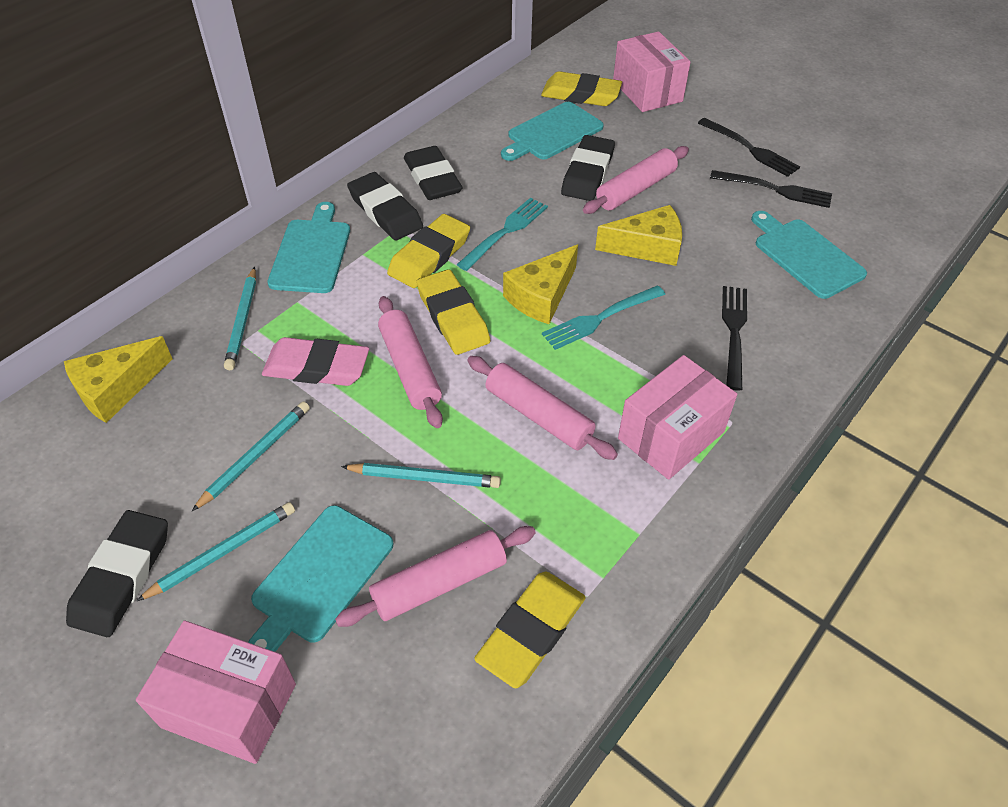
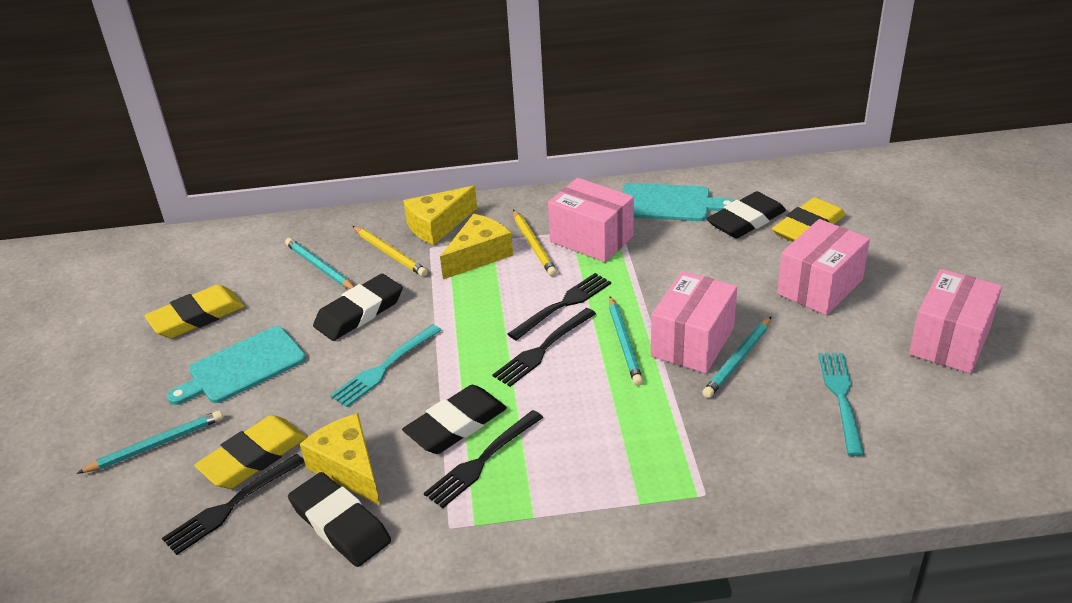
black fork: [698,118,800,177] [710,170,832,208] [722,286,747,391] = 3 -> [162,454,305,555] [424,410,543,508] [493,308,596,387] [508,273,611,341] = 4
pink box: [136,620,296,764] [613,32,691,112] [618,355,737,480] = 3 -> [548,178,634,262] [651,271,737,373] [777,219,870,315] [909,269,1002,373] = 4
pink eraser: [262,337,369,386] = 1 -> none = 0
pink rolling pin: [335,526,536,627] [378,296,443,428] [467,356,618,460] [583,146,689,214] = 4 -> none = 0
turquoise cutting board: [248,505,393,652] [267,202,350,293] [501,102,604,161] [751,211,867,299] = 4 -> [167,326,306,405] [622,183,734,221] = 2
yellow eraser: [387,214,470,288] [416,269,490,355] [474,572,586,688] [541,71,622,106] = 4 -> [144,285,244,338] [194,415,307,489] [772,197,846,242] = 3
yellow pencil: none = 0 -> [353,226,428,277] [513,210,557,276] = 2

